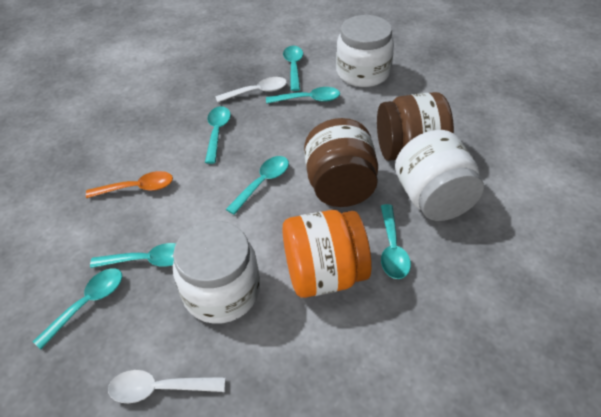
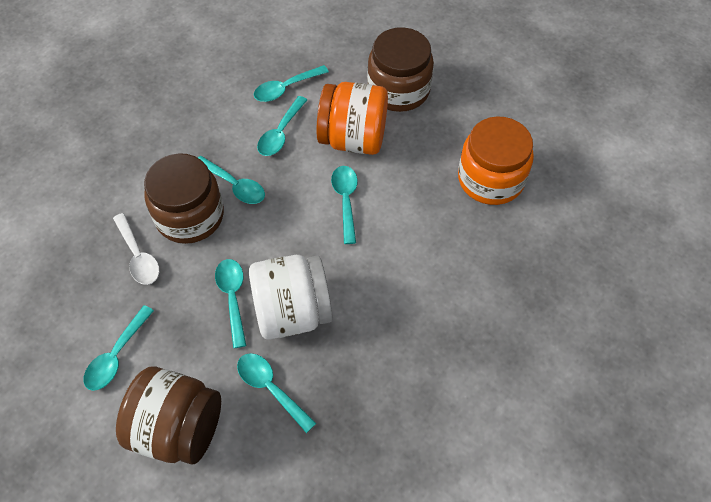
brown jar: [304,118,378,207] [377,92,454,161] = 2 -> [116,367,221,464] [144,153,224,244] [367,27,434,112] = 3
orange jar: [282,210,372,298] = 1 -> [316,82,388,155] [458,116,534,205] = 2
orange spoon: [86,171,173,198] = 1 -> none = 0
white jar: [173,221,260,324] [336,15,394,87] [395,130,484,221] = 3 -> [249,255,333,339] = 1
white spoon: [108,370,225,403] [215,77,287,102] = 2 -> [113,213,159,285] = 1

